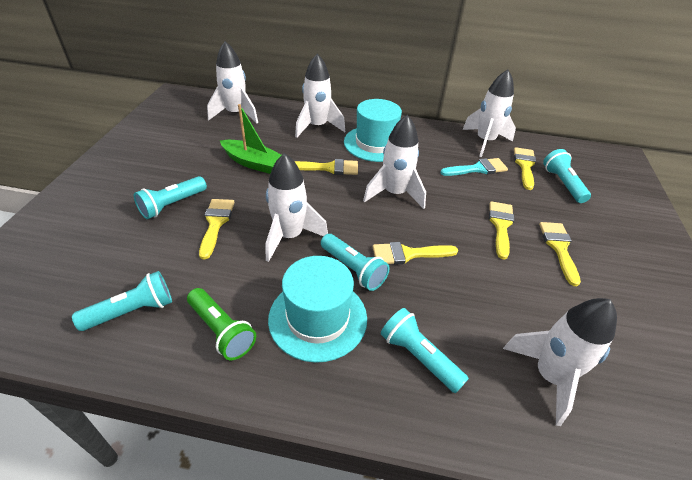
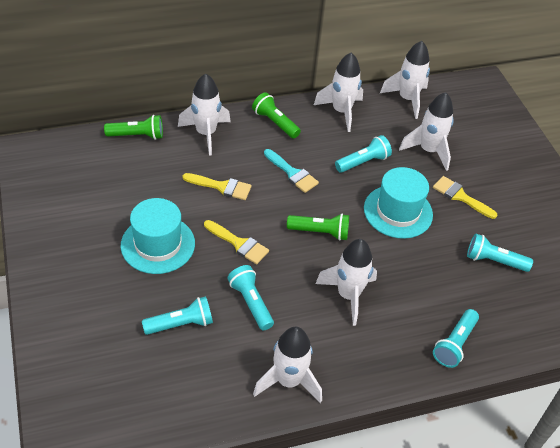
green boat: [220,104,282,174] = 1 -> none = 0
green flashlight: [187,288,256,360] = 1 -> [104,115,163,140] [252,92,301,139] [287,214,349,241] = 3
yellow brush: [199,199,235,259] [294,159,358,175] [373,242,458,265] [489,201,514,260] [514,147,536,190] [539,222,581,286] = 6 -> [183,173,252,200] [204,220,269,264] [433,176,497,219] = 3

